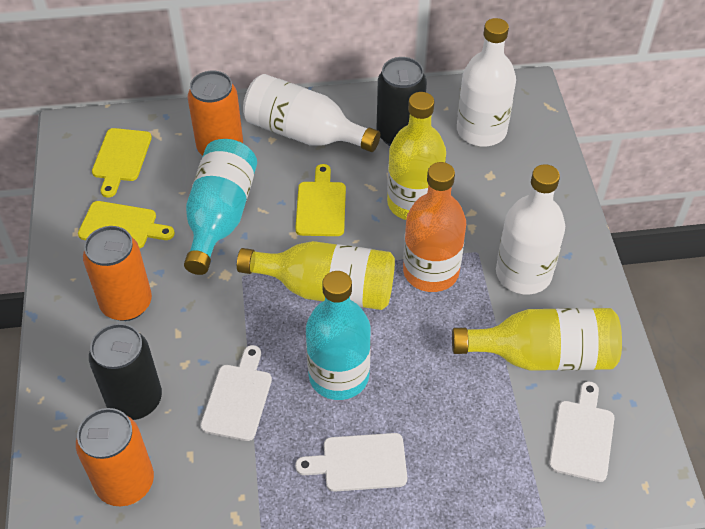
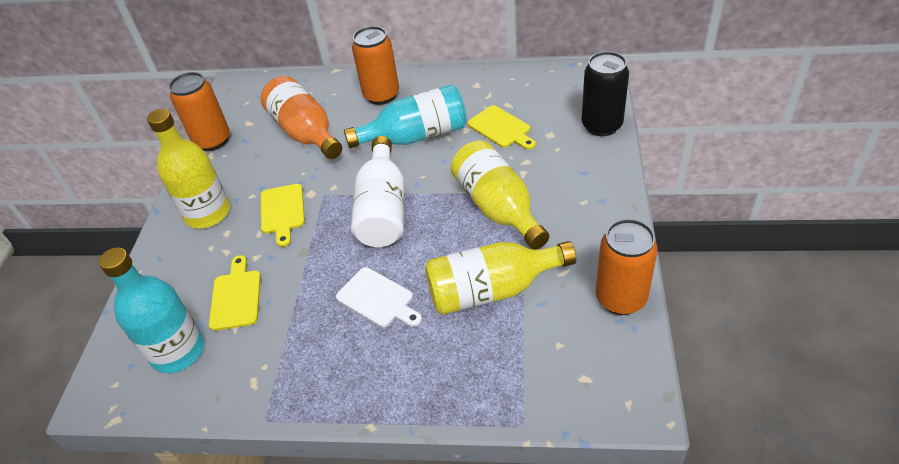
black can: [89,323,162,420] [377,57,427,146] = 2 -> [582,51,629,136] = 1
white bottle: [243,74,380,152] [457,18,516,146] [496,164,565,294] = 3 -> [351,136,404,247] = 1
white cutting board: [200,345,272,441] [295,433,407,492] [549,381,615,482] = 3 -> [336,267,422,327] = 1

